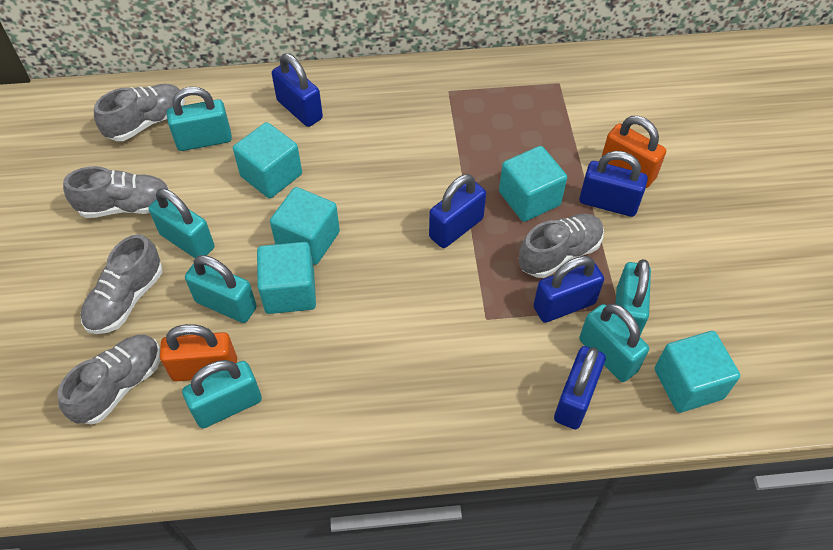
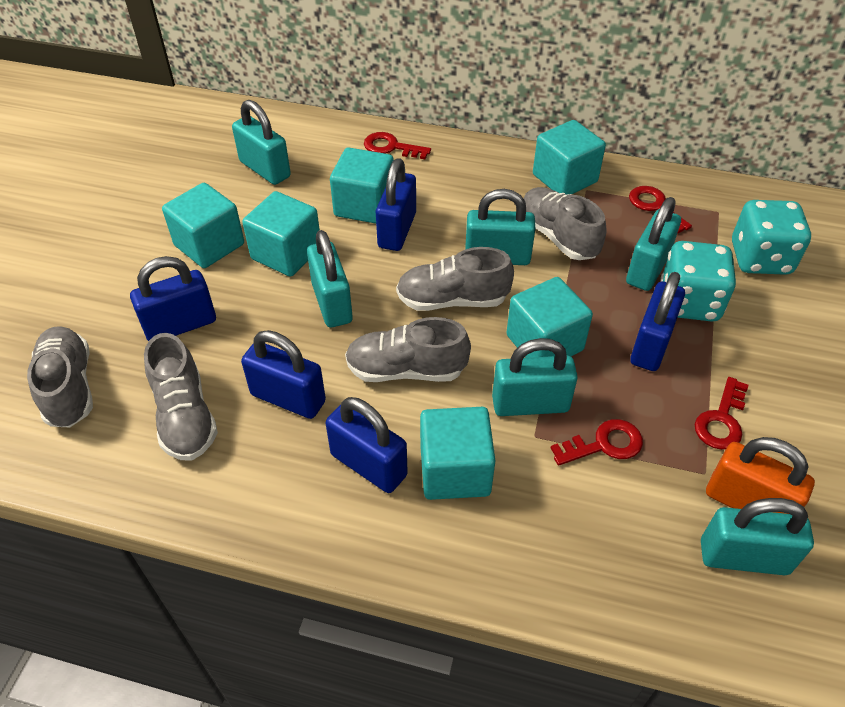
orange padlock: [160,324,237,381] [602,116,666,188] = 2 -> [706,437,815,514] = 1
red key: none = 0 -> [364,132,431,159] [551,419,643,466] [629,186,692,234] [694,377,749,450] = 4
turquoise cube: [233,122,302,198] [257,242,316,314] [270,187,340,265] [499,146,567,222] [655,331,740,413] = 5 -> [162,183,244,268] [242,191,320,277] [330,147,393,224] [420,407,496,500] [506,277,593,358] [533,120,606,195] = 6
turquoise dice: none = 0 -> [661,241,736,322] [732,200,811,275] = 2

